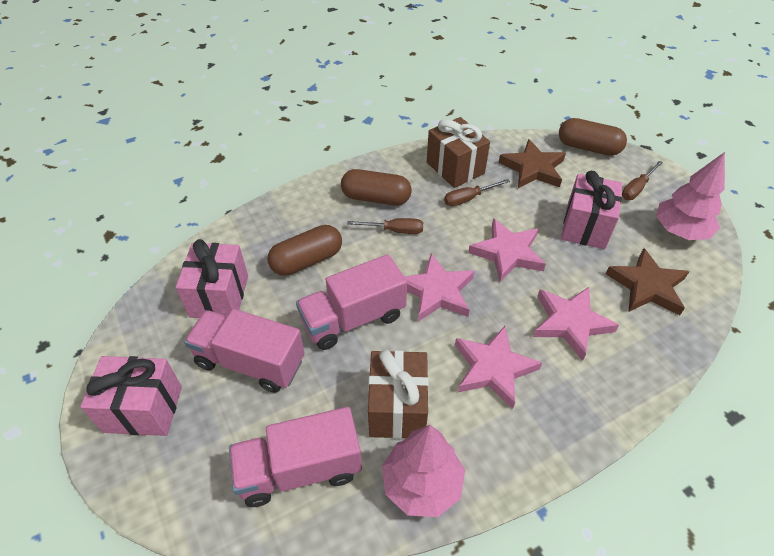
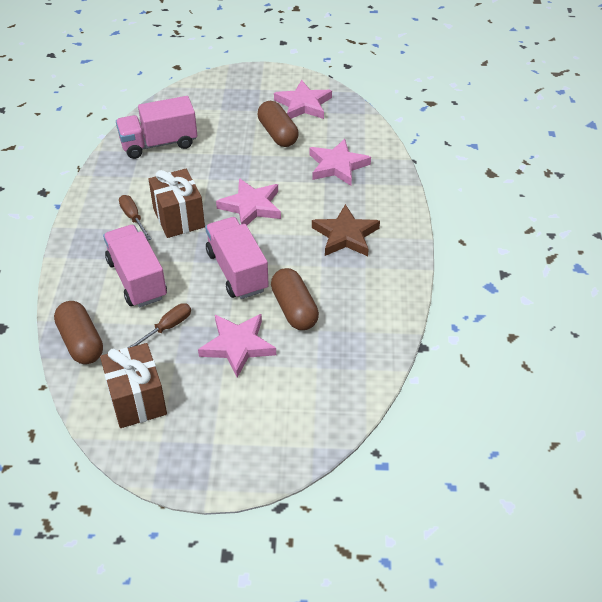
brown screwdriver: [347,218,423,234] [444,179,510,206] [622,161,663,200] = 3 -> [119,195,152,240] [128,303,191,348] = 2
brown star: [499,139,566,188] [606,248,689,315] = 2 -> [312,204,380,256] = 1
pink gift: [80,356,182,436] [176,239,248,318] [561,171,622,249] = 3 -> none = 0
pink tree: [382,425,465,517] [656,152,725,240] = 2 -> none = 0

